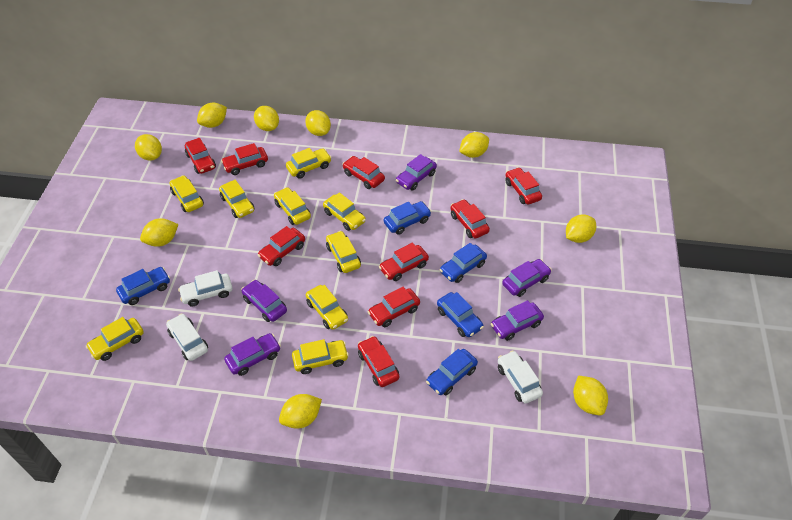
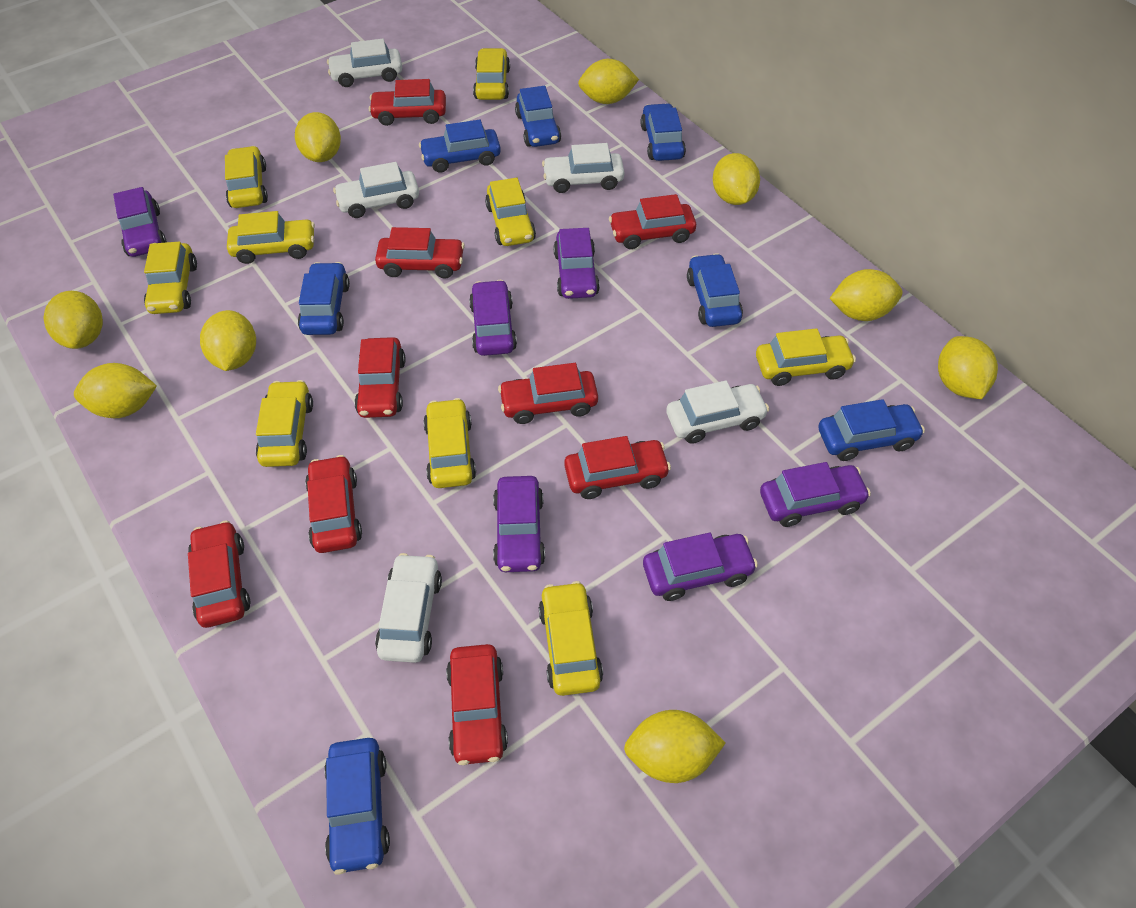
blue car: [116,267,170,305] [384,201,432,235] [426,349,478,395] [437,292,484,337] [440,243,487,283] = 5 -> [298,262,350,335] [324,738,390,875] [419,120,501,173] [515,86,561,147] [640,103,686,161] [687,253,743,327] [818,399,925,461] = 7
purple car: [224,333,281,376] [241,280,287,322] [396,154,437,191] [491,300,544,341] [502,259,552,297] = 5 -> [113,187,167,257] [469,280,517,356] [493,476,545,572] [553,228,600,299] [643,533,758,601] [760,462,871,527] = 6
white car: [166,313,208,361] [178,270,233,307] [498,350,543,404] = 3 -> [327,39,402,87] [333,162,419,218] [375,553,442,663] [542,143,624,193] [666,380,769,444] = 5

